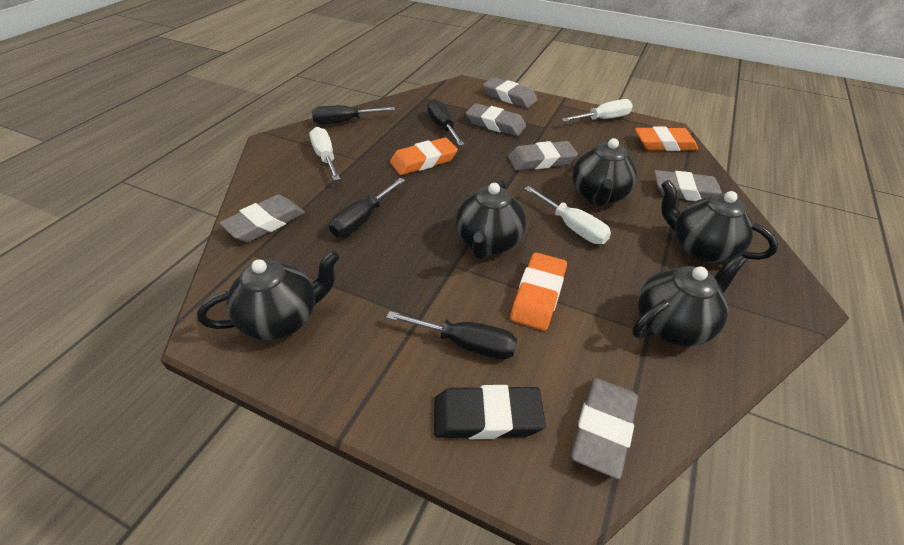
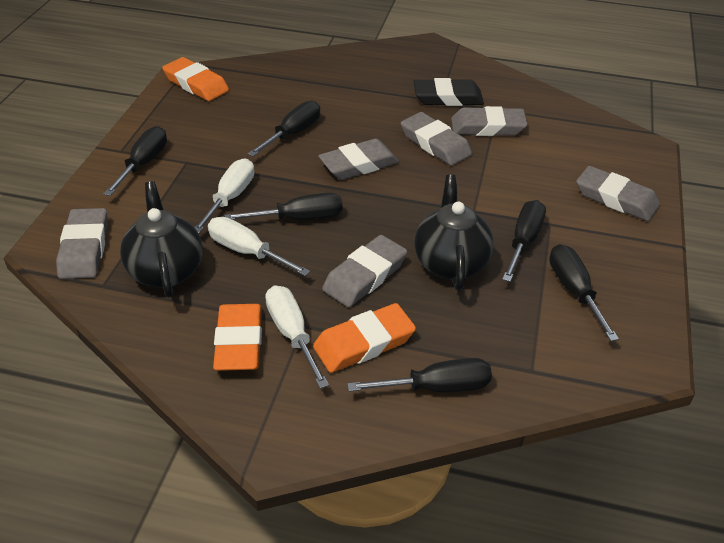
black screwdriver: [312,105,395,124] [329,178,405,237] [386,311,517,360] [427,99,464,146] = 4 -> [104,126,167,196] [224,193,343,220] [248,101,320,157] [347,358,492,393] [502,200,546,282] [549,244,619,341] = 6
black teapot: [197,251,340,340] [456,179,526,259] [572,138,637,206] [632,254,747,346] [661,180,778,263] = 5 -> [120,181,203,298] [414,175,493,290] = 2

